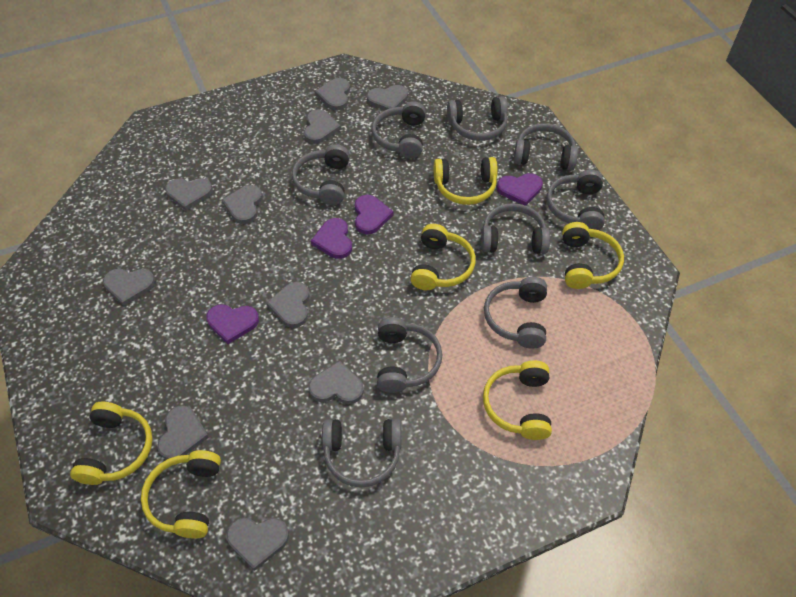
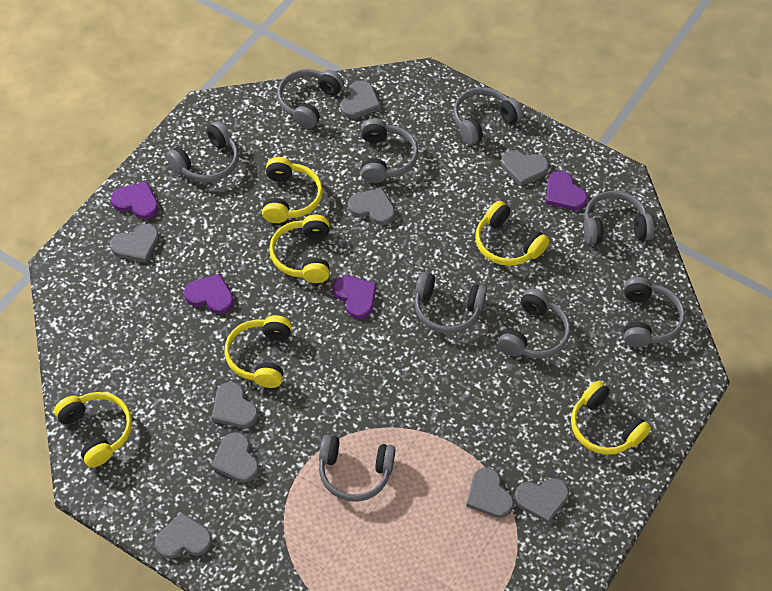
grey heart: [103,269,155,306] [157,405,209,460] [165,178,213,210] [222,185,262,224] [226,518,289,571] [266,282,310,328] [304,109,341,144] [309,361,364,404] [315,78,350,110] [367,85,408,110] = 10 -> [110,224,159,263] [155,512,212,559] [211,432,259,483] [212,382,258,428] [340,80,381,119] [348,187,395,225] [466,467,514,518] [501,150,549,186] [515,478,569,524] = 9

